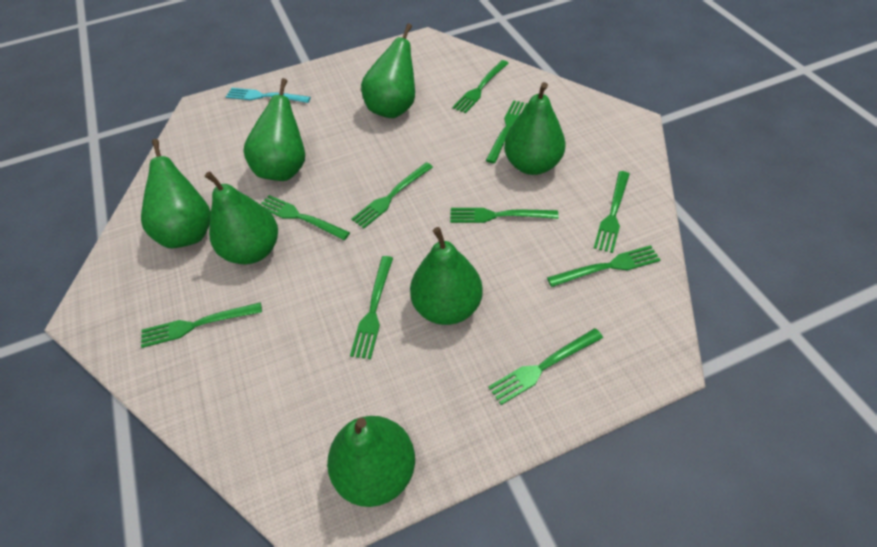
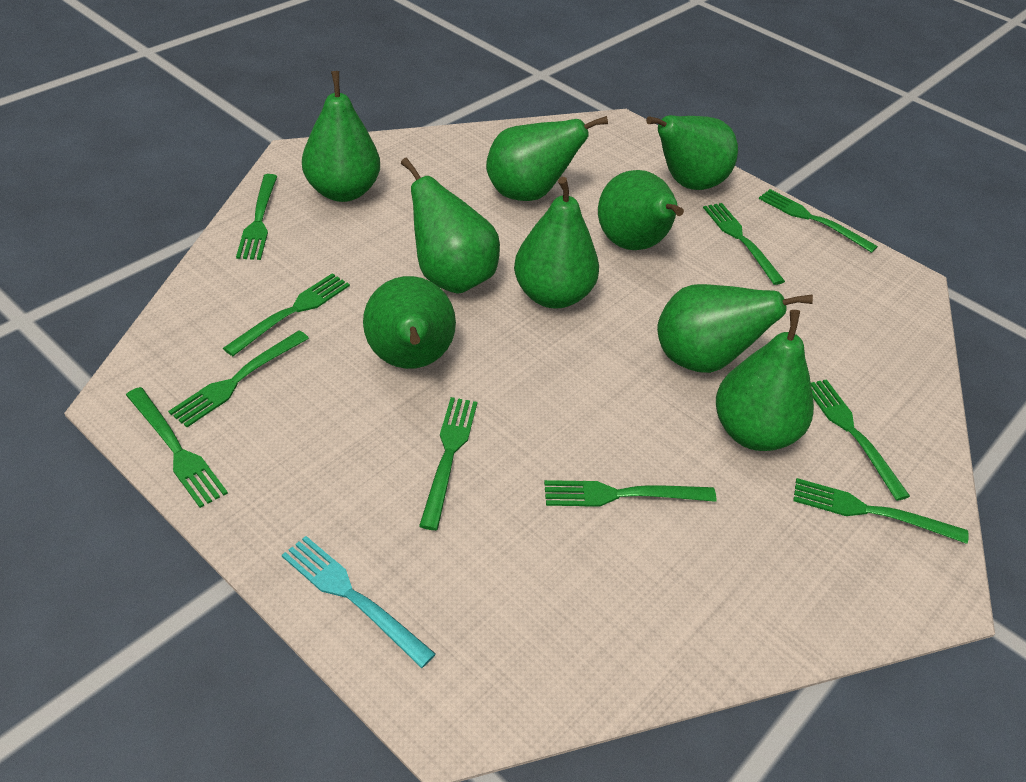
green pear: [141,139,211,248] [205,171,278,264] [243,78,305,181] [327,416,415,507] [361,24,415,118] [410,227,483,325] [504,82,565,175] = 7 -> [302,71,380,202] [363,276,456,369] [401,158,500,294] [486,116,608,201] [514,177,599,309] [598,170,684,250] [646,115,738,190] [657,284,813,373] [716,310,814,451] = 9

